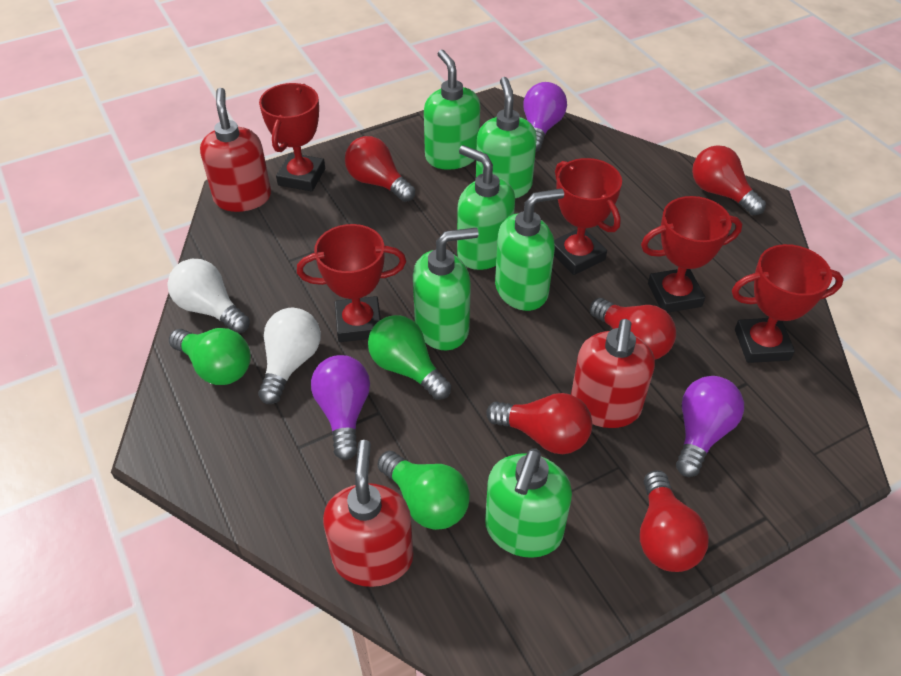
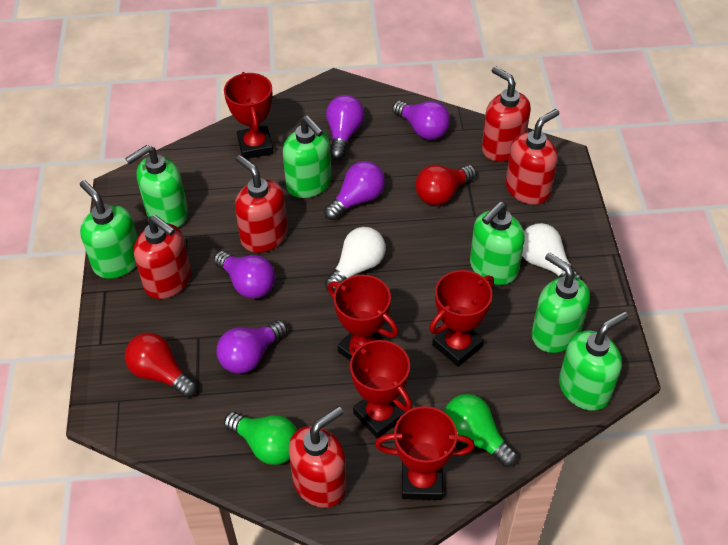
green light bulb: [169,328,251,385] [368,315,451,400] [377,451,470,530] = 3 -> [224,412,297,465] [444,394,518,467] = 2
purple light bulb: [311,355,370,460] [523,82,567,152] [676,376,744,477] = 3 -> [214,251,275,299] [217,320,287,374] [324,161,385,220] [326,95,365,159] [392,101,450,140] = 5
red light bulb: [345,136,415,202] [486,393,592,454] [590,298,676,360] [640,470,709,572] [692,145,766,215] = 5 -> [125,333,197,398] [415,165,476,205] = 2
red soap dispenser: [200,88,271,212] [323,440,414,587] [571,319,655,428] = 3 -> [134,215,191,299] [235,155,288,253] [289,406,347,508] [482,66,531,162] [505,109,559,205] = 5

